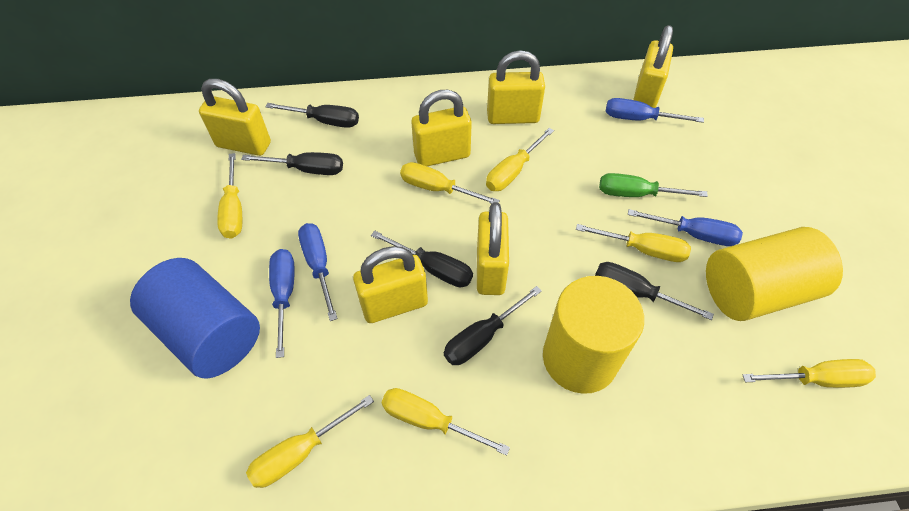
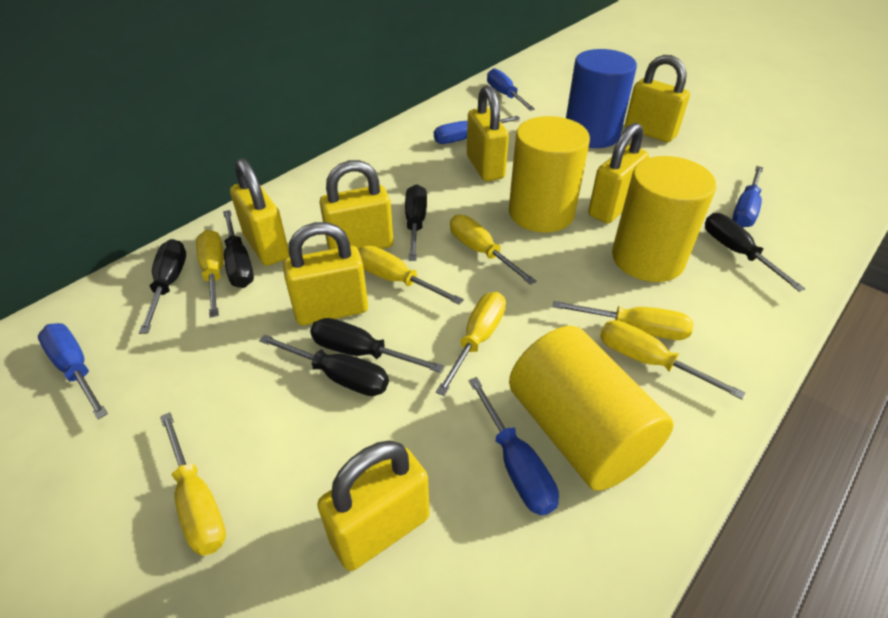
black screwdriver: [241,152,343,175] [265,103,359,128] [371,231,473,287] [444,286,542,365] [595,262,714,320] = 5 -> [139,239,186,334] [223,210,254,288] [259,335,389,396] [310,318,444,373] [405,184,427,261] [705,213,805,292] = 6
blue screwdriver: [269,249,295,358] [298,223,338,321] [606,98,704,123] [628,209,743,246] = 4 -> [38,323,108,419] [434,116,520,144] [468,377,559,515] [487,68,535,111] [732,166,763,228] = 5
green screwdriver: [599,173,708,197] = 1 -> none = 0
yellow cylinder: [543,276,644,394] [706,227,843,321] = 2 -> [509,116,590,233] [509,326,674,491] [612,156,716,282] = 3
yellow padlock: [199,79,271,156] [353,246,428,323] [411,90,472,166] [477,202,509,295] [487,50,545,124] [633,25,673,108] = 6 -> [230,158,289,266] [283,222,368,325] [317,440,430,571] [319,160,394,250] [467,85,509,181] [588,123,649,223] [625,55,690,142] = 7

